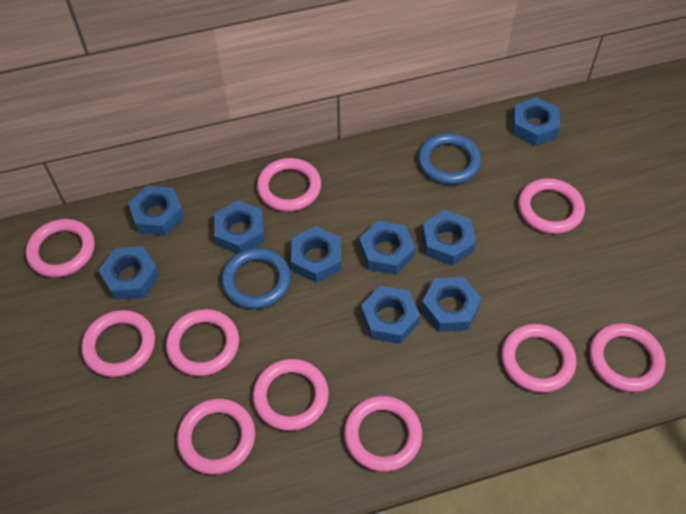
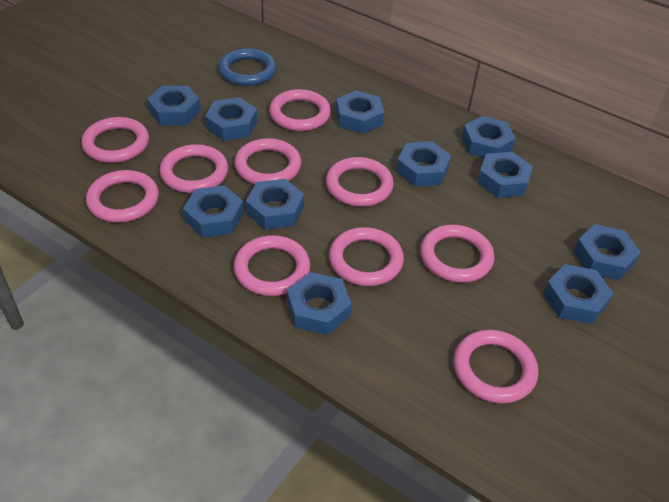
blue nut: [98,246,160,300] [128,185,184,236] [214,200,265,253] [291,226,341,283] [359,221,415,275] [361,286,420,344] [421,277,482,332] [422,210,476,266] [512,97,560,145] = 9 -> [147,86,201,125] [183,185,244,238] [205,97,257,141] [246,179,304,230] [287,272,352,335] [336,90,384,134] [396,141,451,187] [462,116,516,158] [477,152,533,198] [543,264,614,324] [574,224,641,280] = 11
blue ring: [221,248,291,309] [418,133,482,185] = 2 -> [218,48,277,86] = 1

